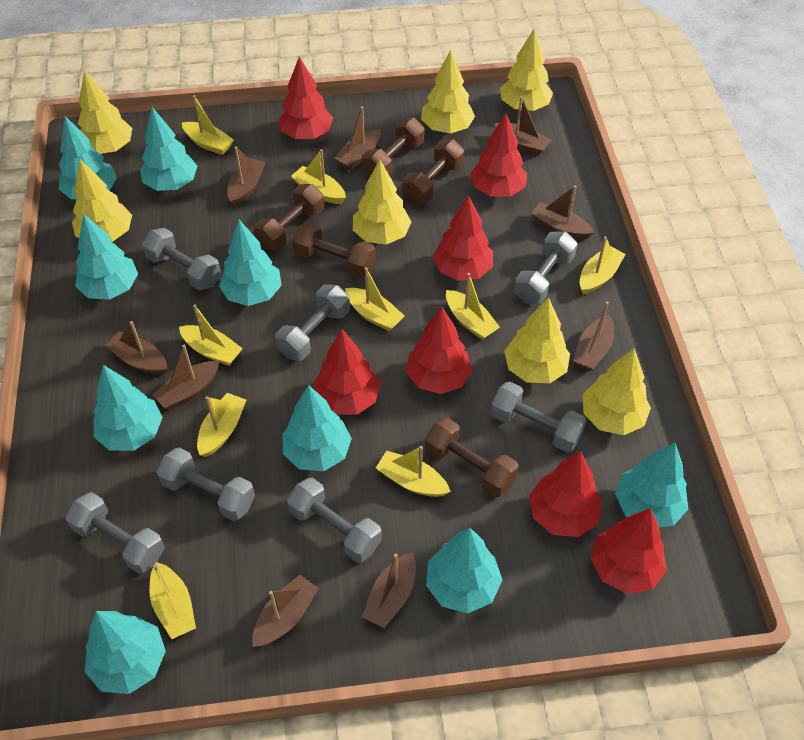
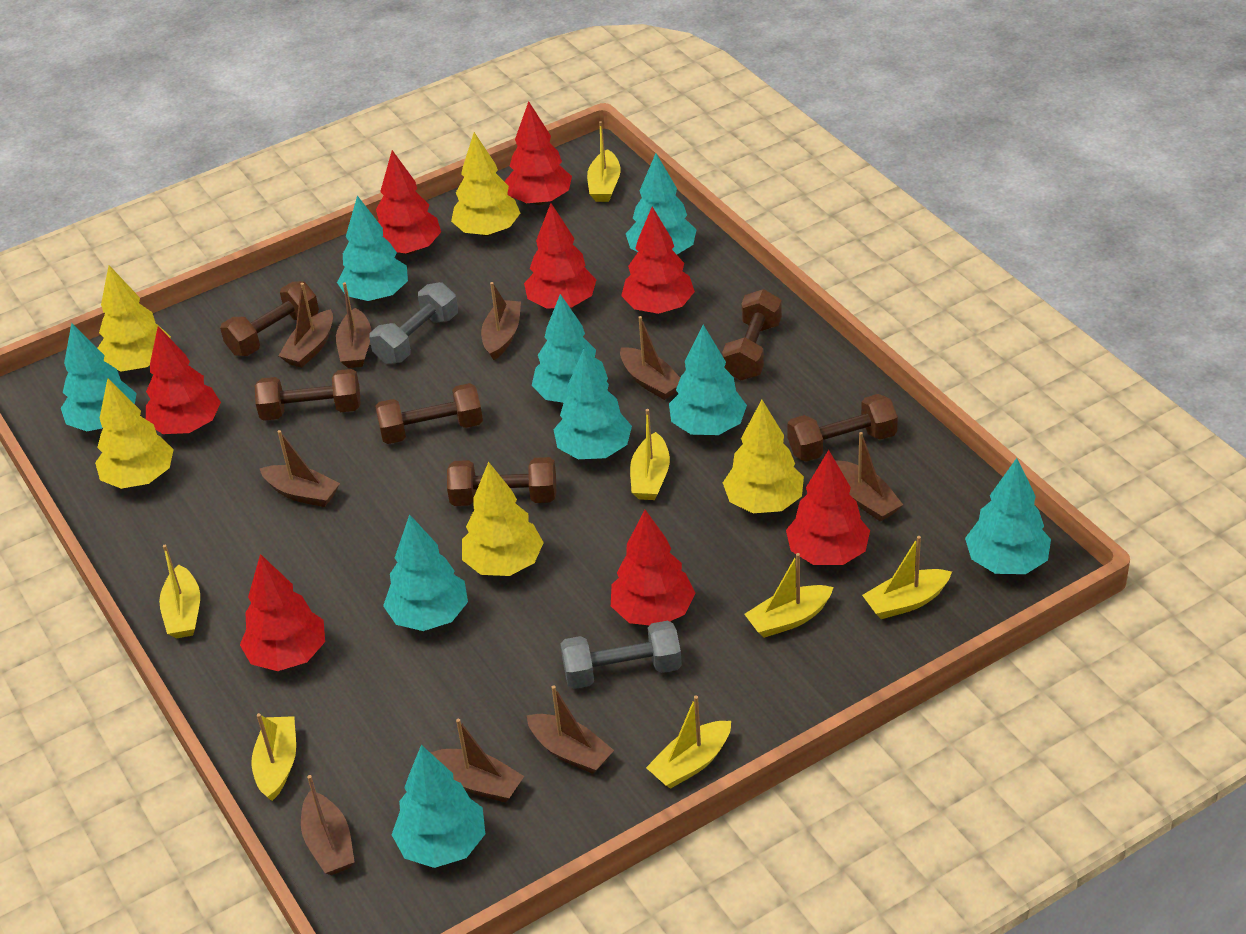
brown dumbbell: [254,184,324,251] [292,222,376,278] [362,118,425,177] [403,139,464,204] [425,418,519,497] = 5 -> [220,281,319,356] [255,369,361,421] [375,383,483,444] [447,457,556,506] [722,289,782,381] [787,394,898,462] = 6
grey dumbbell: [65,492,165,574] [142,228,221,291] [157,448,255,521] [275,284,350,361] [287,478,382,563] [490,382,587,452] [514,231,577,304] = 7 -> [369,282,458,364] [560,621,682,689] = 2
red tree: [279,57,333,139] [313,329,380,415] [406,307,472,394] [433,195,493,281] [470,113,527,197] [529,451,602,537] [591,508,667,594] = 7 -> [146,326,221,434] [240,554,325,671] [376,150,441,254] [504,101,572,205] [524,203,596,309] [611,510,695,625] [621,207,695,314] [786,450,870,565] = 8
yellow boat: [149,562,196,639] [179,305,243,366] [182,95,234,155] [197,393,246,457] [291,149,346,204] [345,268,405,331] [376,446,451,497] [446,273,500,340] [580,236,625,294] = 9 -> [159,545,200,638] [252,713,296,801] [587,121,621,202] [630,409,670,500] [646,695,731,789] [744,553,834,638] [862,536,952,619] = 7
yellow tree: [72,159,132,242] [78,70,132,154] [353,160,412,245] [421,50,475,133] [500,29,553,111] [504,297,570,383] [583,348,651,435] = 7 -> [95,379,174,489] [98,265,171,371] [451,132,520,236] [462,462,544,576] [723,400,804,513] = 5

